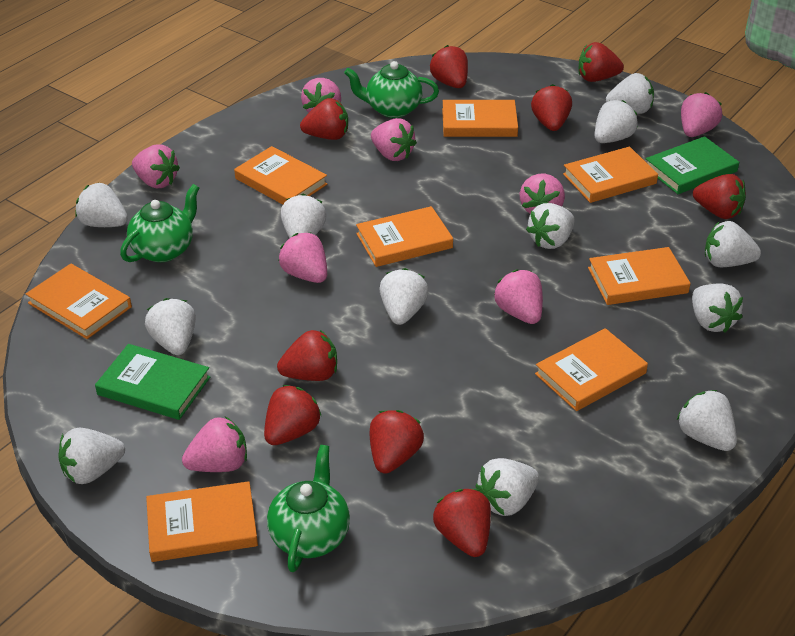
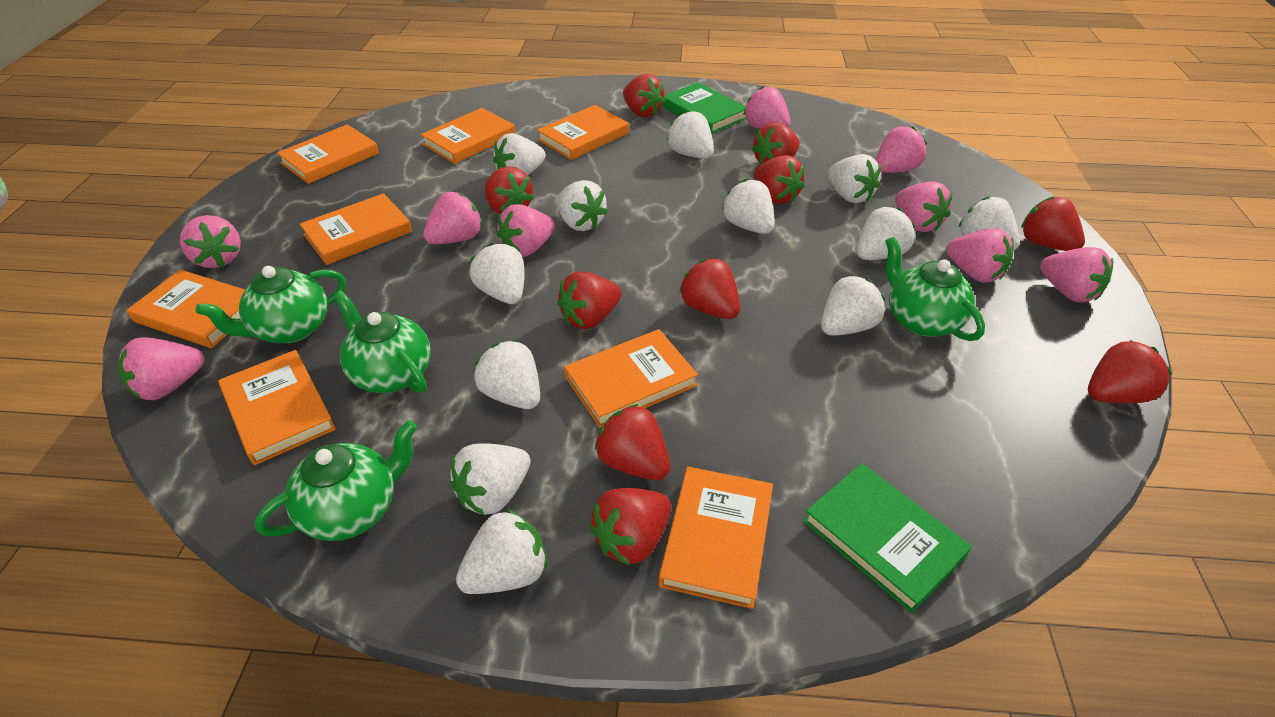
green teapot: [120,184,199,262] [267,445,350,572] [344,61,439,118] = 3 -> [196,266,346,343] [255,420,417,541] [334,291,431,393] [885,237,985,341] = 4
pink strawberry: [132,144,180,188] [182,416,247,472] [278,233,327,283] [301,78,341,113] [371,118,417,161] [494,270,543,324] [520,174,565,214] [681,92,722,137] = 8 -> [118,337,205,400] [180,215,241,268] [423,192,483,244] [497,204,555,257] [744,86,791,129] [876,126,927,173] [895,181,952,232] [946,228,1014,283] [1040,247,1113,302] = 9
red strawberry: [264,385,321,445] [277,330,337,381] [300,98,348,140] [370,410,424,474] [430,45,468,88] [433,489,491,557] [531,84,572,131] [579,42,624,82] [693,174,746,219] = 9 -> [485,166,534,213] [557,271,621,329] [590,488,671,565] [595,404,670,480] [623,74,665,118] [679,259,740,319] [751,122,800,165] [754,155,805,204] [1021,196,1085,251] [1088,340,1172,403] = 10

